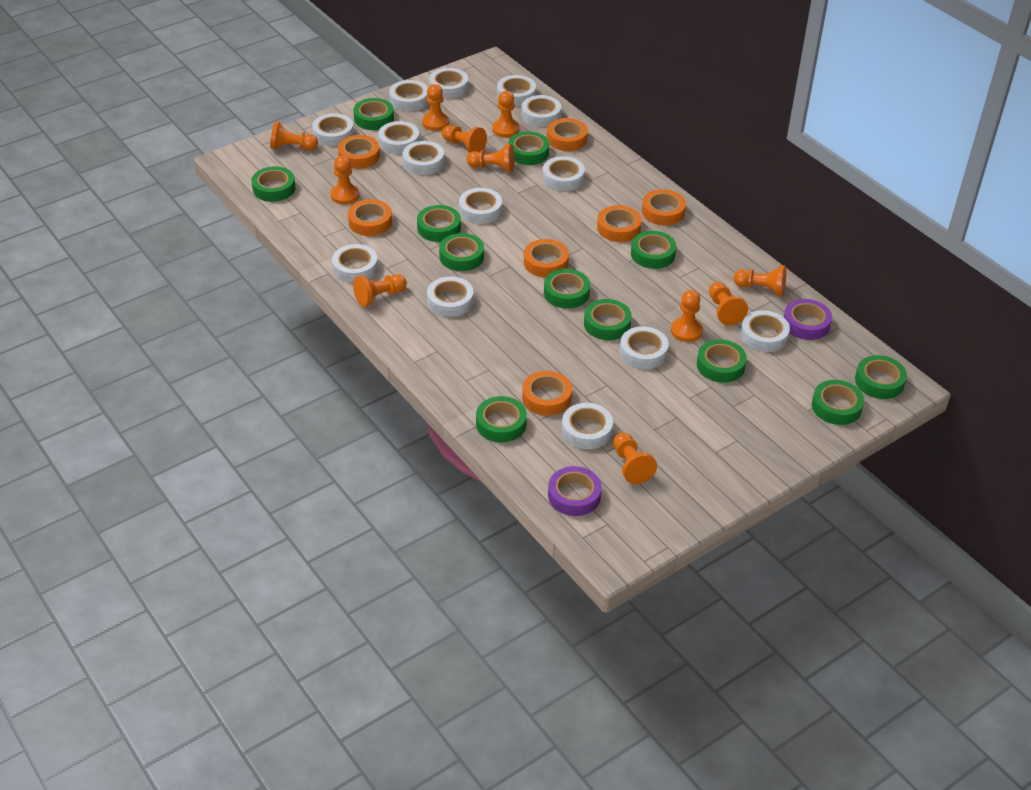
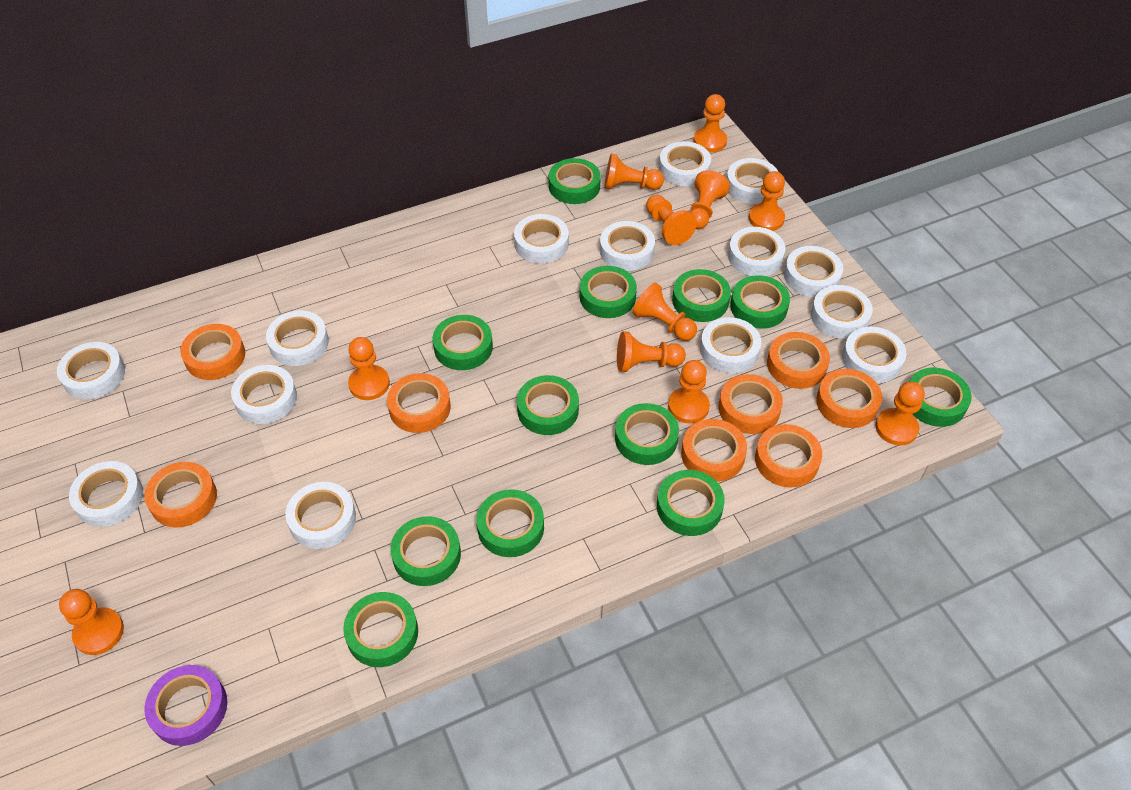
orange tape: [338,135,380,169] [348,199,392,236] [522,371,572,416] [524,239,569,278] [547,118,588,151] [597,205,642,242] [642,189,686,226] = 7 -> [144,462,217,528] [180,324,245,380] [387,373,451,433] [681,419,747,482] [719,374,783,434] [755,424,822,488] [767,332,830,389] [816,369,882,428] = 8
purple tape: [548,466,602,516] [784,299,832,340] = 2 -> [144,665,227,746] = 1

